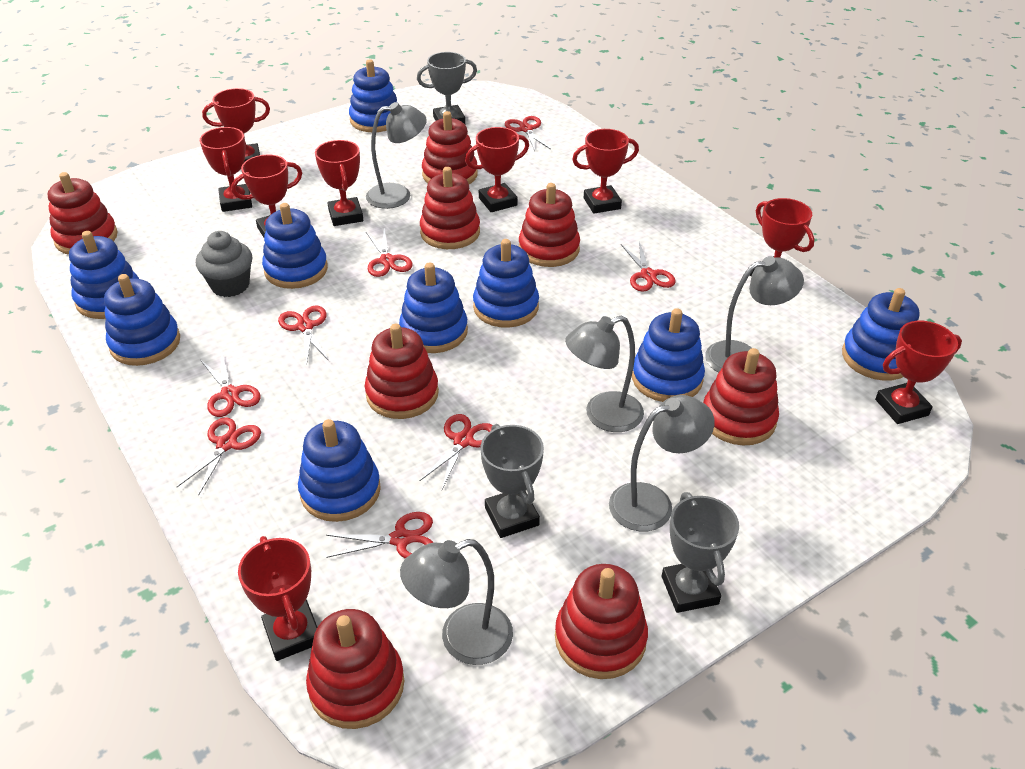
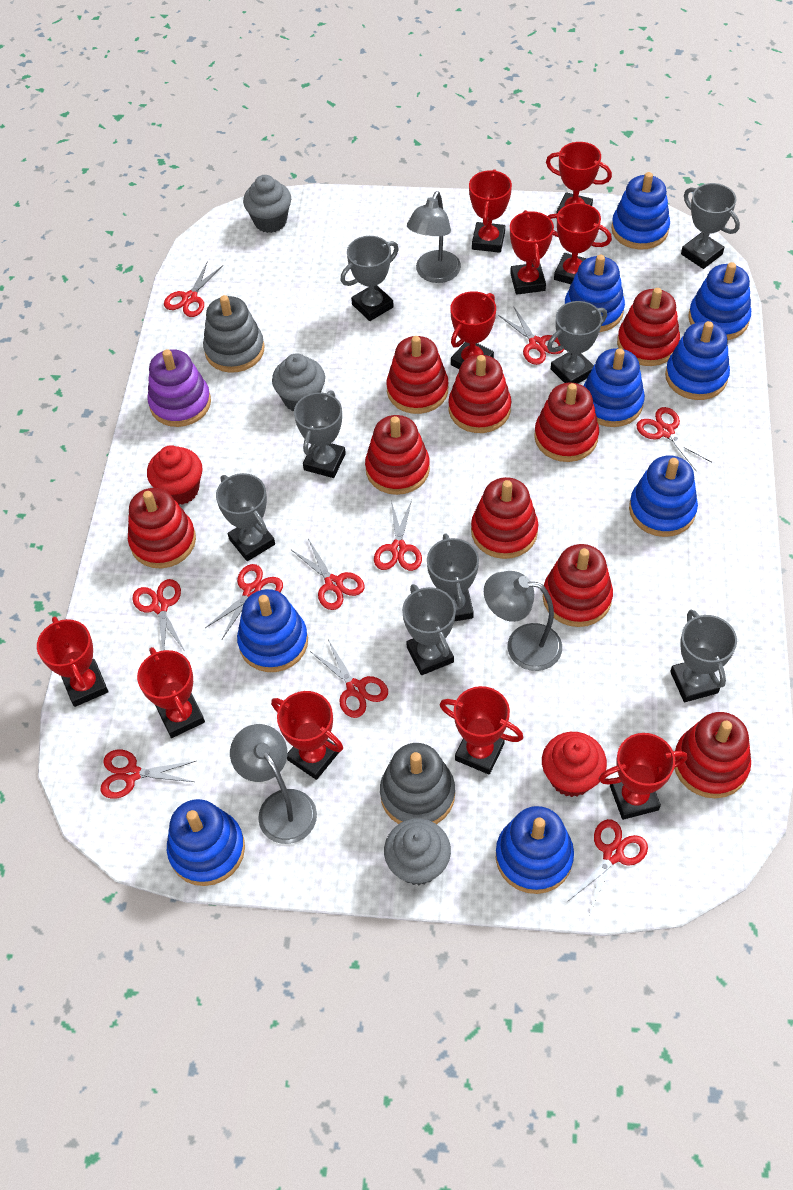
grey cupcake: [196,231,252,297] = 1 -> [243,175,291,233] [272,353,325,411] [384,818,451,885] = 3
grey lamp: [366,102,427,209] [400,539,513,665] [565,316,644,432] [609,395,714,532] [705,256,804,373] = 5 -> [230,724,317,844] [407,191,461,283] [484,571,562,671] = 3
grey stacking toy: none = 0 -> [203,295,265,373] [380,743,455,824] = 2
grey trophy: [417,52,477,124] [481,424,544,538] [662,492,739,613] = 3 -> [216,473,275,561] [294,391,346,478] [341,236,399,321] [402,584,456,675] [427,533,479,621] [547,301,607,384] [670,610,737,702] [681,183,740,269] = 8
purple stacking toy: none = 0 -> [147,349,211,427] = 1
red cupcake: none = 0 -> [147,445,202,505] [542,732,607,797] = 2
red scissors: [177,417,261,494] [201,351,261,417] [278,305,329,363] [326,512,433,558] [366,229,413,277] [419,414,493,489] [505,116,550,151] [621,241,676,292] = 8 -> [100,749,196,799] [132,579,185,651] [164,261,223,317] [205,564,283,639] [292,539,365,610] [310,640,388,718] [374,500,422,571] [498,307,564,365] [567,819,648,915] [637,407,711,472] = 10
red stacking toy: [48,172,118,255] [306,609,404,729] [365,324,439,419] [420,167,480,249] [422,111,478,184] [519,183,580,267] [555,564,648,679] [703,348,779,445] = 8 -> [128,488,196,568] [365,415,430,495] [386,336,448,414] [448,355,511,433] [471,477,538,559] [534,383,599,462] [543,544,613,627] [617,288,680,366] [674,712,751,798] = 9
red trophy: [200,127,252,212] [202,88,270,162] [231,154,302,237] [238,536,317,661] [315,140,363,226] [465,127,529,212] [572,129,639,213] [750,198,814,277] [875,321,962,424] = 9 -> [37,616,108,707] [137,647,205,738] [271,691,343,780] [440,686,524,774] [450,291,496,369] [469,169,512,253] [510,210,554,295] [546,142,612,214] [548,203,612,284] [599,733,688,820] = 10

